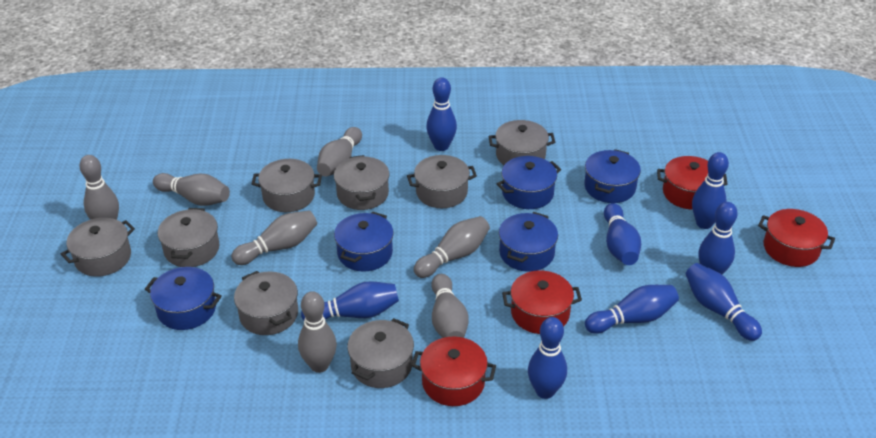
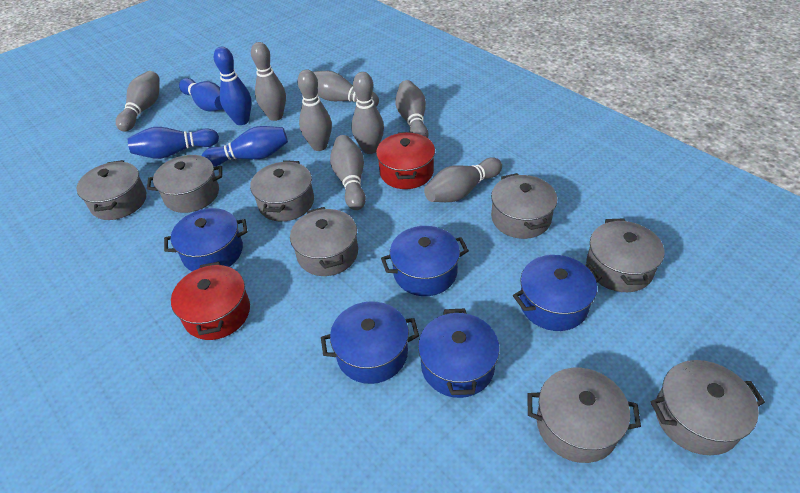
blue bowling pin: [301,281,399,320] [426,77,457,151] [528,317,567,399] [585,285,679,334] [604,203,641,265] [686,263,762,341] [692,152,729,229] [698,202,738,274] = 8 -> [128,127,219,159] [179,78,223,112] [202,126,288,166] [214,47,251,125] = 4
grey bowling pin: [79,155,119,220] [153,173,230,206] [231,210,317,265] [298,291,337,373] [317,127,362,177] [414,216,490,278] [431,274,468,338] = 7 -> [116,71,159,132] [251,42,286,121] [297,69,332,151] [313,71,379,107] [330,135,366,210] [351,72,384,154] [396,80,428,138] [424,157,502,202] = 8
red pot: [411,337,496,406] [502,271,582,334] [657,156,728,209] [758,209,835,267] = 4 -> [171,262,250,340] [376,132,435,189] = 2

